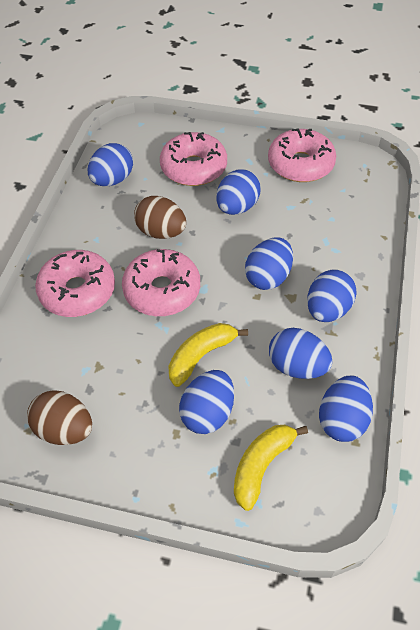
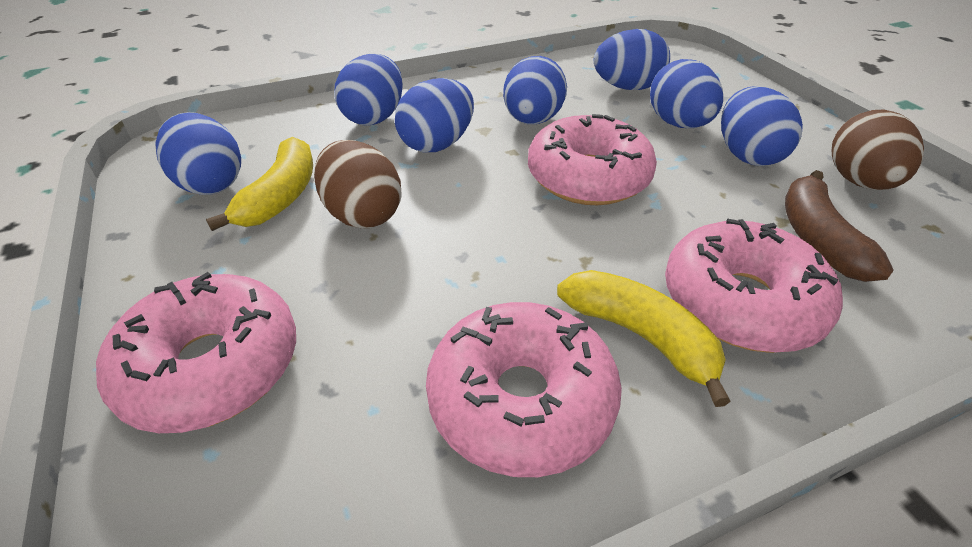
brown banana: none = 0 -> [785,170,894,282] = 1

